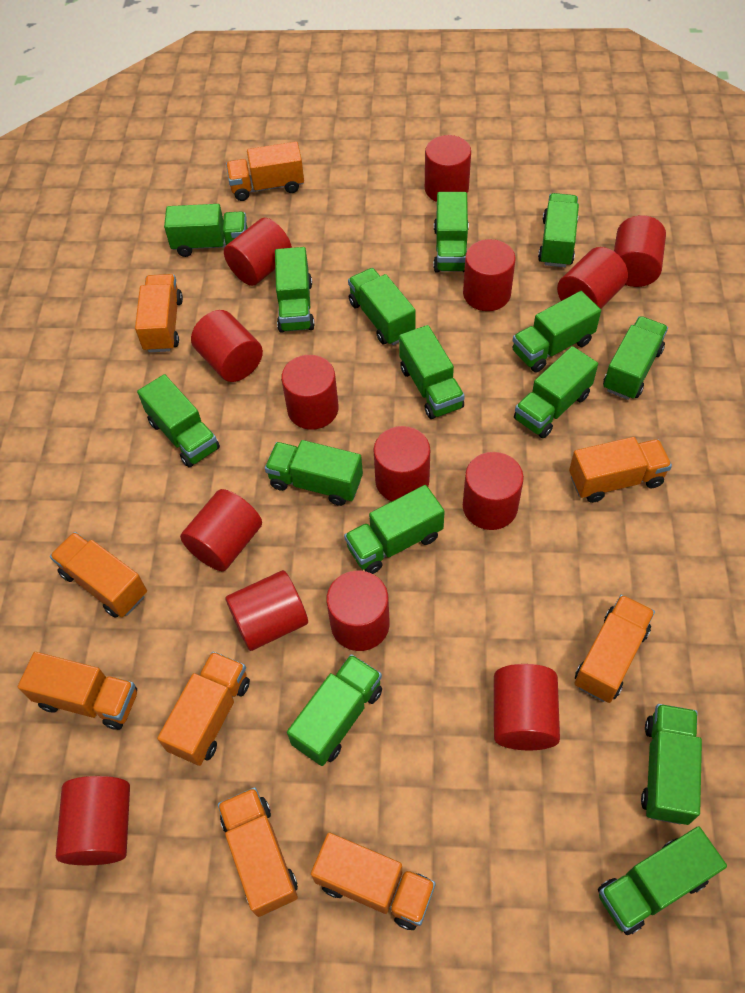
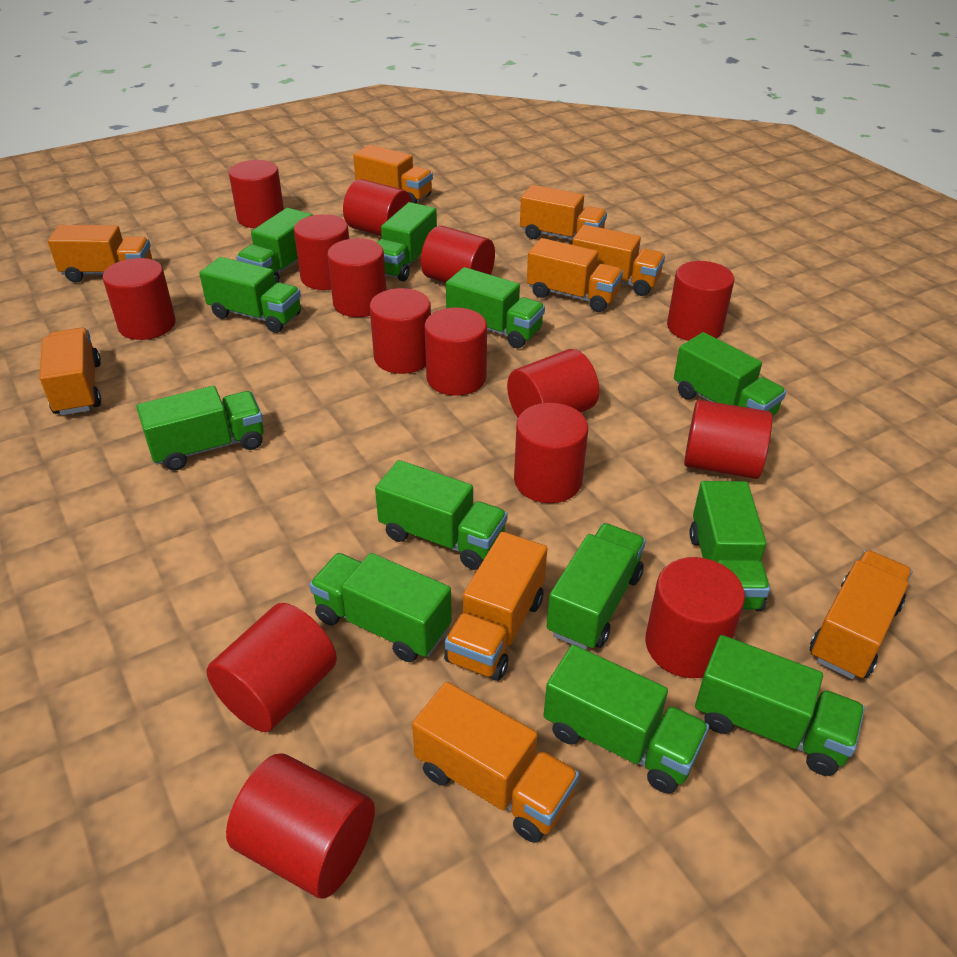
green truck: [137,374,220,467] [164,204,247,257] [265,440,363,506] [275,247,315,333] [287,654,382,766] [344,485,445,574] [348,268,416,345] [399,325,465,419] [433,192,469,272] [512,291,601,372] [514,346,598,438] [538,193,579,267] [598,826,727,935] [603,316,668,400] [641,704,702,825] = 15 -> [136,386,264,471] [199,257,301,333] [236,208,313,283] [309,553,452,662] [375,460,508,570] [377,202,437,281] [446,267,545,348] [543,645,709,794] [547,523,646,650] [674,332,786,416] [689,481,770,611] [695,635,865,776] = 12
red cylinder: [56,776,130,865] [180,489,262,571] [191,310,263,382] [224,218,292,286] [225,570,308,651] [281,355,339,430] [326,570,390,651] [373,426,430,501] [425,135,471,202] [463,239,516,311] [463,452,524,530] [494,664,560,750] [557,247,628,309] [614,215,666,287] = 14 -> [103,258,176,340] [206,603,337,732] [226,753,375,898] [229,160,284,228] [294,214,349,290] [327,238,386,317] [343,179,412,236] [370,288,431,374] [421,226,495,283] [424,307,487,396] [507,349,599,418] [514,403,588,503] [645,557,745,678] [667,261,734,341] [684,400,772,479] = 15

